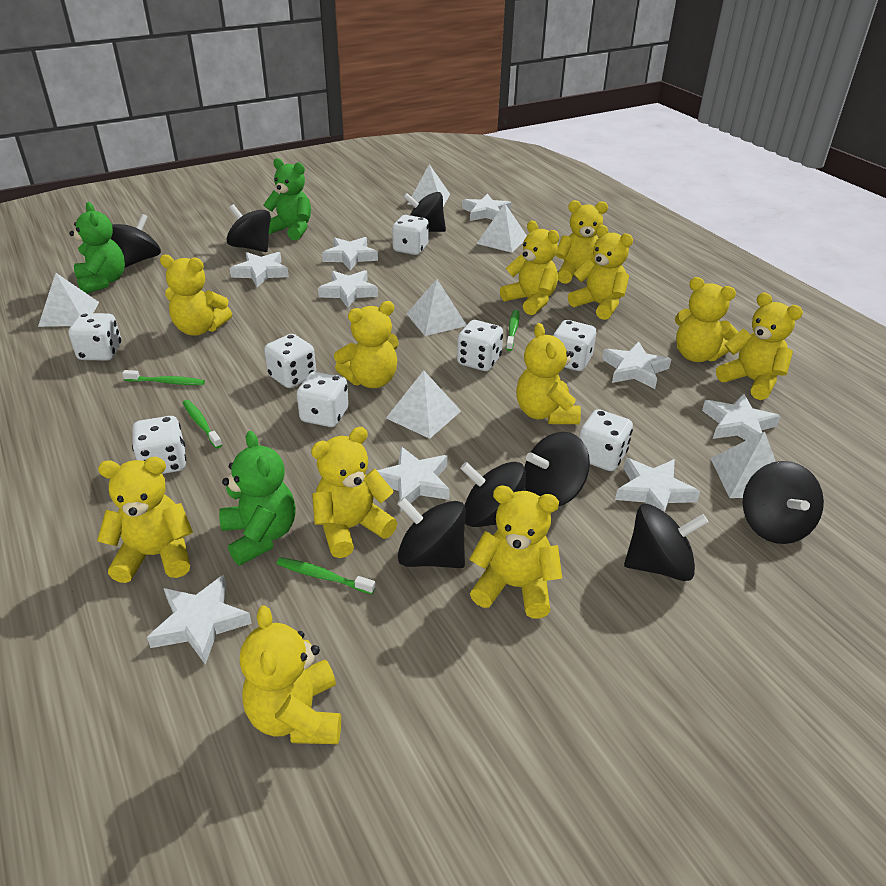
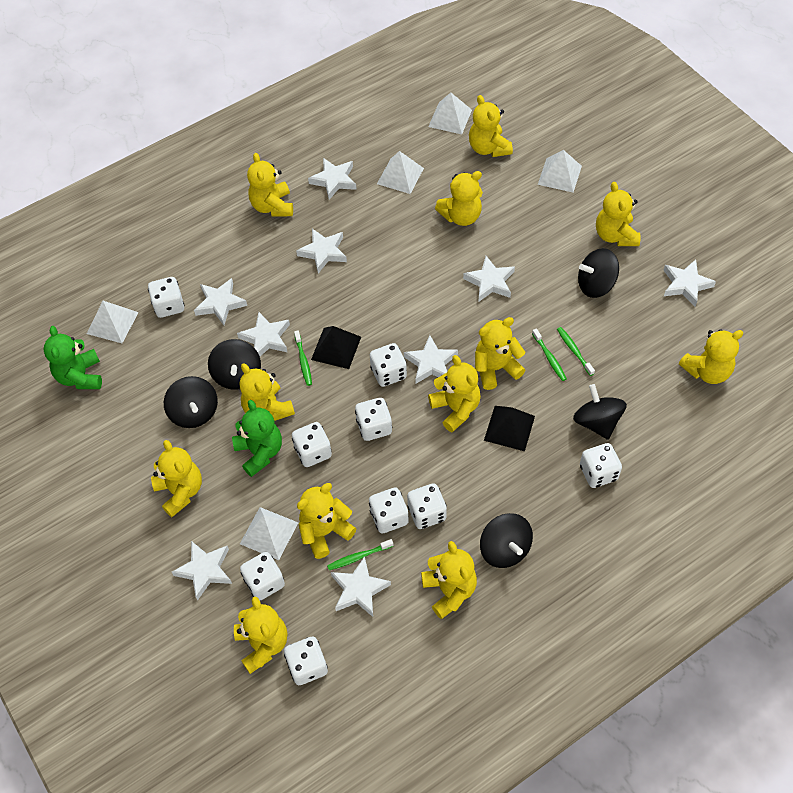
black pyramid: none = 0 -> [311,326,361,369] [484,406,535,451] = 2
black spinning top: [110,214,161,267] [227,204,271,252] [397,497,466,568] [403,192,446,232] [460,462,526,527] [524,432,590,507] [624,504,709,581] [743,461,824,544] = 8 -> [164,376,218,428] [208,339,261,390] [480,513,533,568] [573,384,627,440] [578,248,619,298] = 5
green teddy bear: [69,202,125,294] [219,431,296,566] [264,158,311,240] = 3 -> [44,326,102,389] [232,400,282,477] = 2
white dice: [68,313,121,361] [132,416,186,474] [264,334,316,388] [297,371,349,427] [392,215,429,255] [457,320,503,371] [553,320,596,371] [579,409,633,471] = 8 -> [148,277,185,318] [240,552,285,600] [284,636,328,685] [292,422,332,467] [355,398,392,441] [369,487,409,533] [370,343,407,387] [407,483,447,529] [580,443,622,488] = 9
white pyramid: [38,273,99,327] [386,370,461,439] [406,279,466,336] [408,164,450,206] [476,204,527,253] [710,431,776,498] = 6 -> [87,301,139,343] [240,507,298,560] [377,151,424,194] [428,93,472,134] [538,150,582,193] = 5

